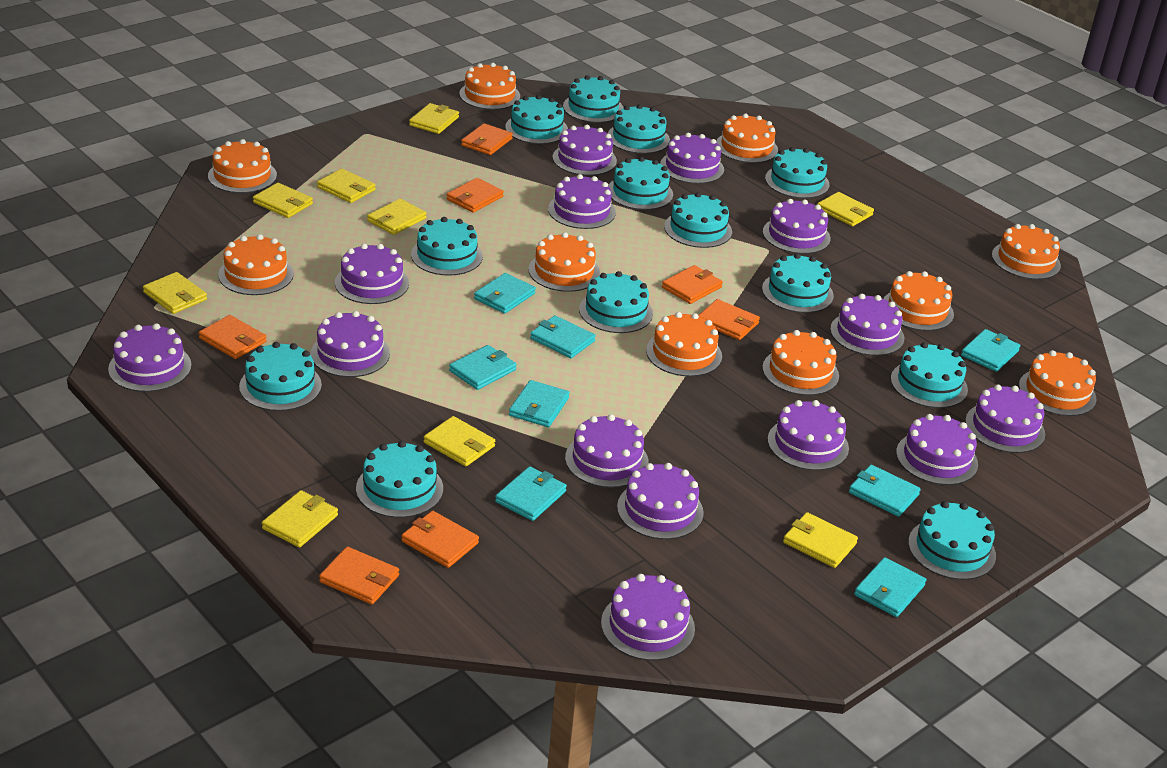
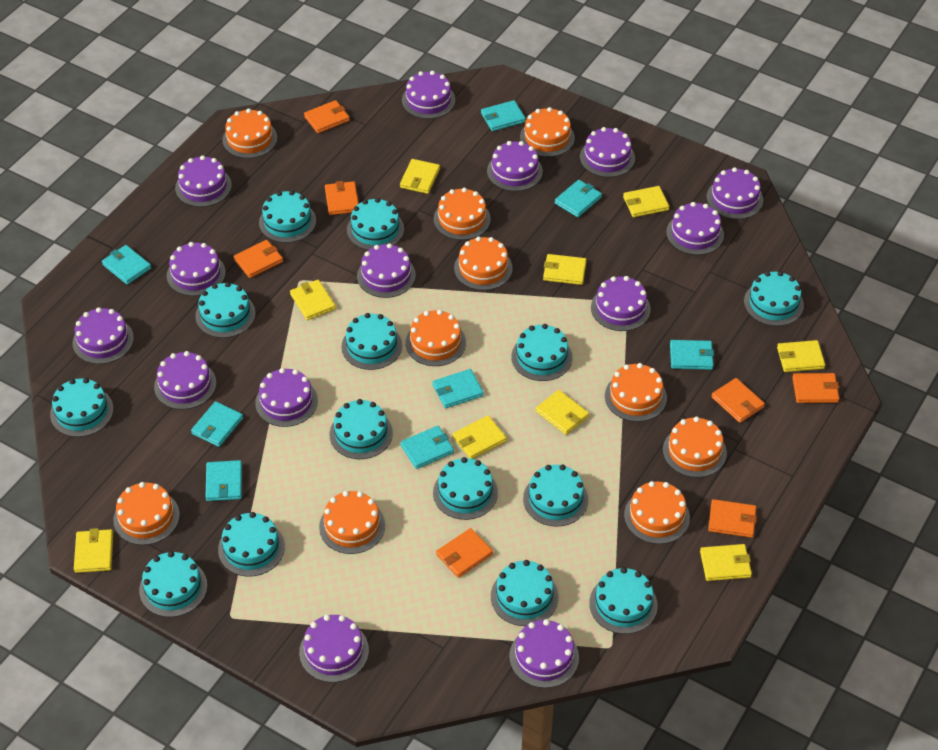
turquoise cake: [239,342,322,411] [356,441,443,518] [411,217,483,276] [505,95,568,144] [563,75,624,123] [579,271,653,333] [608,104,670,154] [608,157,673,210] [664,192,732,248] [762,253,834,313] [765,147,830,198] [891,342,968,408] [908,501,996,580] = 13 -> [50,378,113,437] [139,551,207,617] [195,282,256,338] [218,512,285,577] [259,190,316,243] [330,399,393,459] [341,313,402,370] [347,198,404,250] [433,457,498,520] [491,560,559,626] [511,324,572,381] [523,465,588,527] [589,567,658,634] [744,271,804,326] = 14

